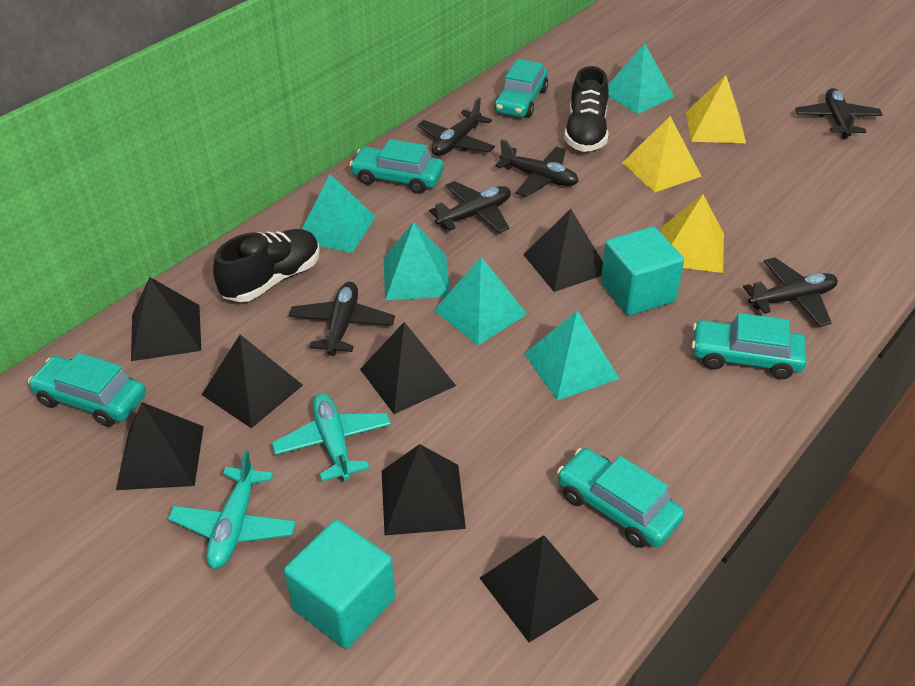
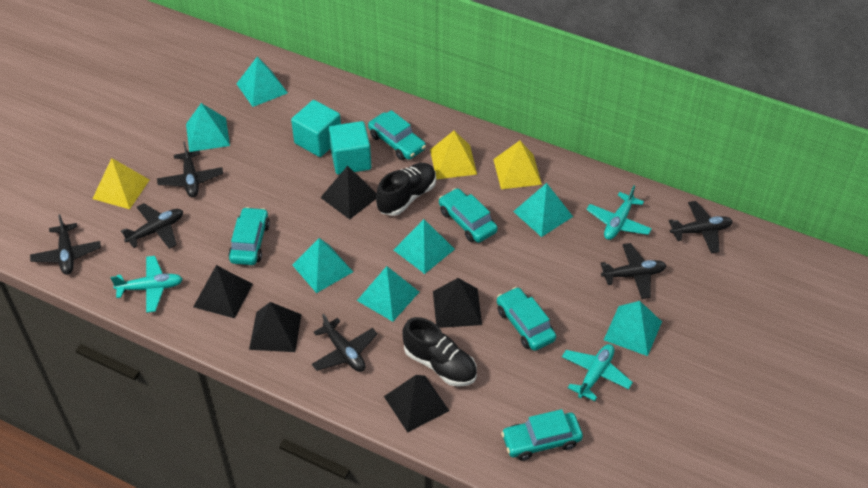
black pyramid: [116,402,204,490] [131,277,201,361] [202,335,303,428] [360,322,456,414] [382,444,466,535] [480,535,599,642] [523,209,603,292] = 7 -> [193,265,253,319] [249,302,302,352] [320,165,376,219] [384,375,449,432] [433,278,482,328] = 5
turquoise plane: [168,450,296,569] [272,393,391,481] = 2 -> [110,256,183,313] [562,344,633,401] [586,186,652,240] = 3
turquoise pyramid: [302,174,376,253] [384,222,450,300] [434,257,527,345] [525,310,620,401] [608,43,674,114] = 5 -> [186,103,230,152] [236,57,288,107] [293,238,353,293] [357,266,419,322] [394,219,455,274] [513,183,573,237] [604,301,662,356] = 7

